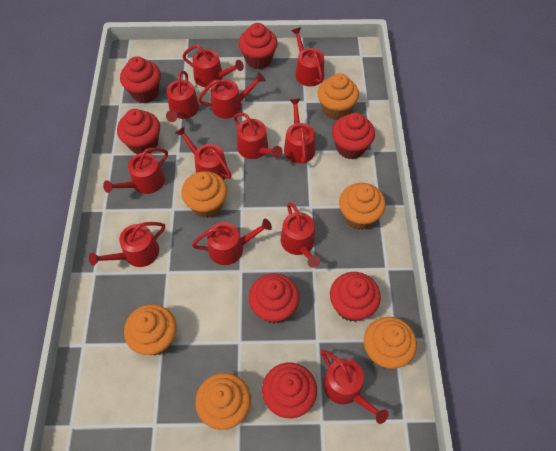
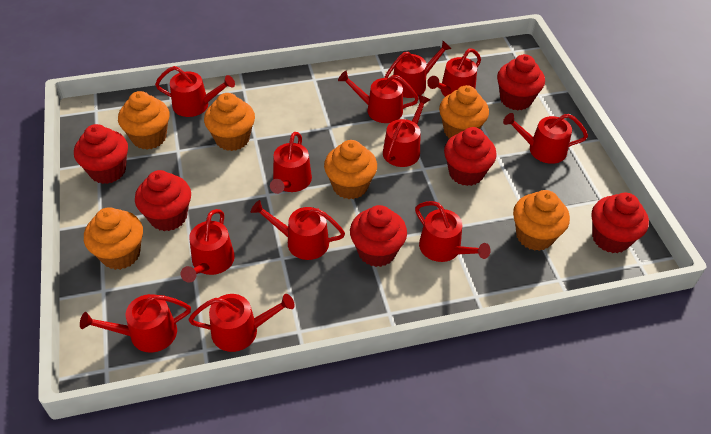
red cupcake: [117,109,160,154] [120,56,161,103] [238,23,278,69] [249,273,299,323] [262,362,317,418] [330,272,381,322] [332,113,375,159] = 7 -> [74,124,128,184] [135,170,191,231] [350,205,407,267] [444,127,497,186] [497,54,545,110] [592,193,649,253] = 6

